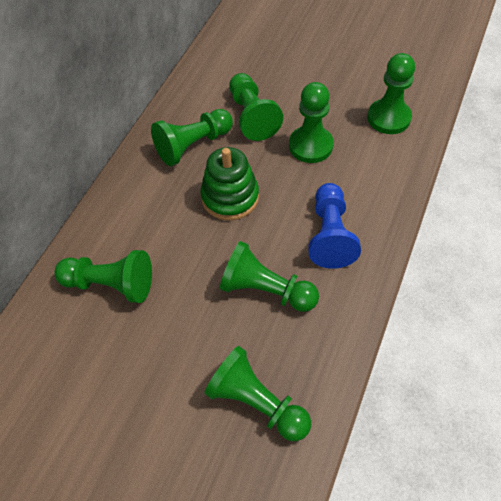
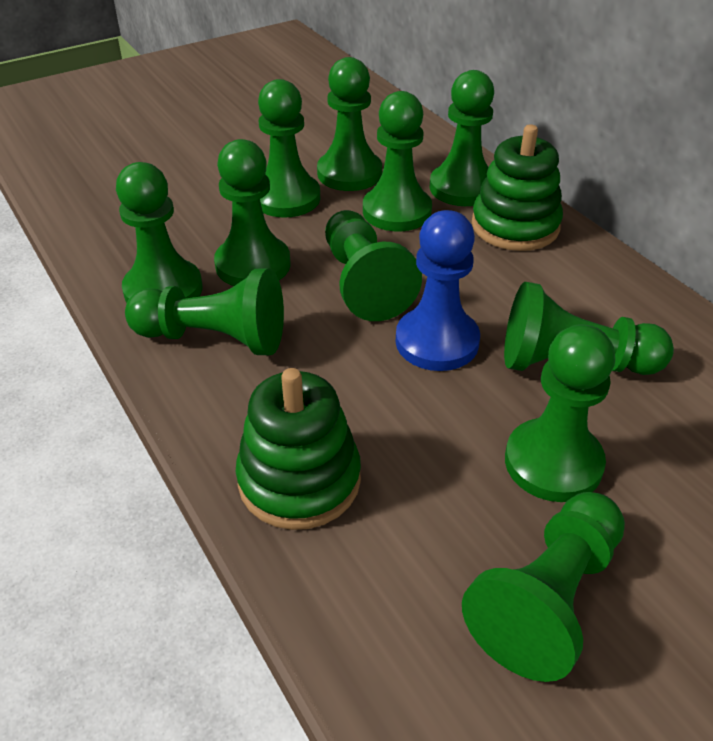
green pawn: [54,250,152,303] [151,109,233,166] [204,346,311,441] [220,241,319,312] [229,73,283,141] [289,82,334,163] [368,53,415,134] = 7 -> [116,162,203,303] [125,268,284,355] [214,139,290,286] [258,79,320,218] [317,57,382,191] [325,210,422,321] [363,91,432,231] [429,70,494,206] [462,492,625,682] [504,282,674,375] [505,324,615,502] = 11
green stacking toy: [200,147,259,220] = 1 -> [236,368,361,530] [472,124,563,251] = 2

